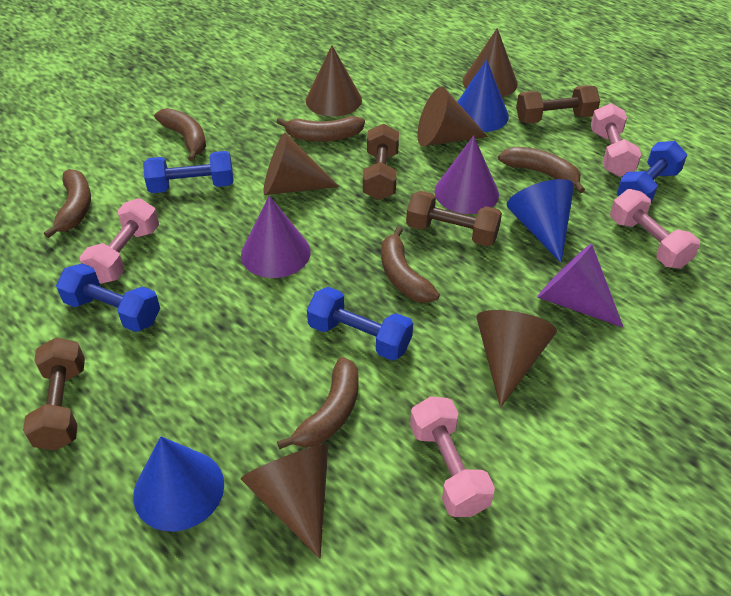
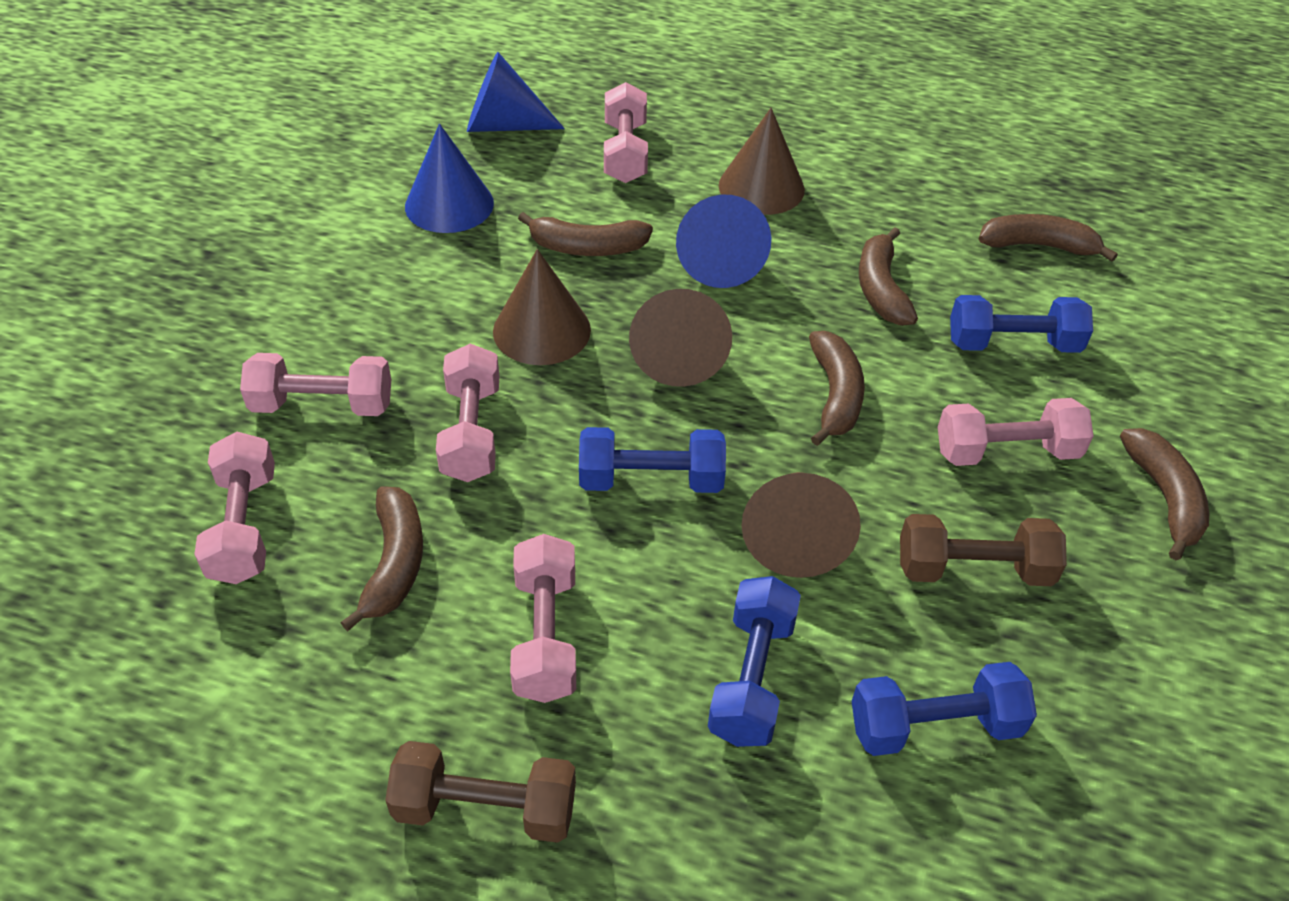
brown cone: [241,444,328,559] [263,132,339,195] [306,46,362,116] [417,87,488,146] [463,28,518,97] [477,310,557,407] = 6 -> [493,249,591,365] [629,289,732,387] [719,108,805,215] [741,472,861,578] = 4
brown dumbbell: [23,337,85,451] [363,124,399,200] [406,191,502,246] [516,85,600,124] = 4 -> [385,741,576,843] [900,514,1067,586] = 2
pink dumbbell: [80,198,159,284] [410,396,495,517] [591,103,642,177] [610,189,700,269] = 4 -> [194,432,275,584] [240,353,391,416] [436,344,499,482] [510,534,576,703] [604,82,648,183] [938,398,1094,466] = 6
purple cone: [241,196,311,278] [435,136,499,214] [537,244,623,327] = 3 -> none = 0

